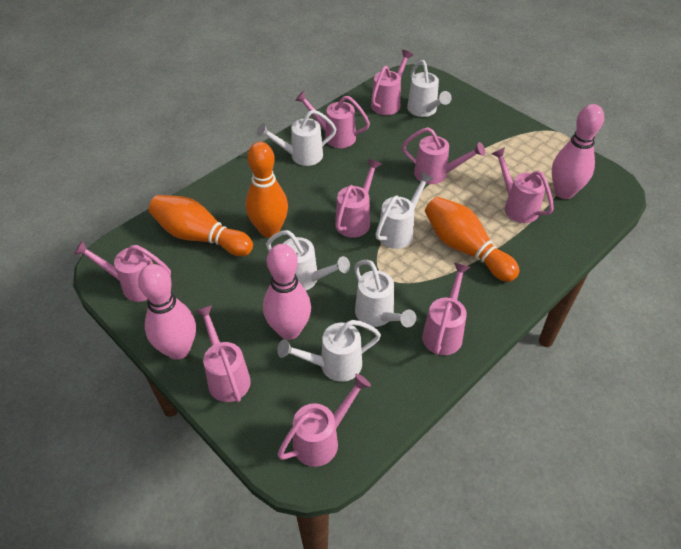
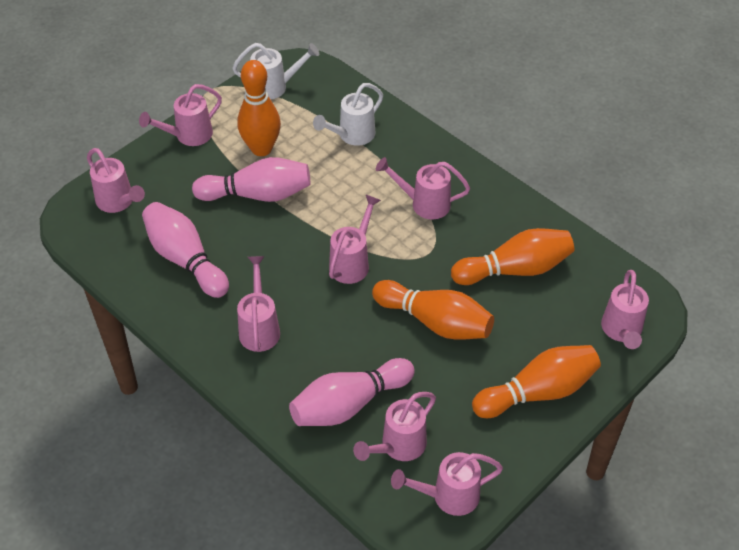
orange bowling pin: [149,195,253,256] [246,142,288,238] [425,197,519,282] = 3 -> [237,60,281,156] [372,280,494,340] [451,228,574,285] [472,345,601,418] = 4
pink watering can: [74,240,171,302] [195,305,251,402] [277,374,371,467] [295,91,370,148] [335,159,381,238] [371,50,413,115] [402,127,485,184] [422,263,470,355] [492,147,554,223] = 9 -> [87,148,145,213] [139,84,222,146] [237,256,280,352] [329,195,381,284] [353,392,436,461] [376,157,470,219] [391,452,503,516] [601,270,649,349] = 8
white watering can: [257,110,336,166] [266,230,350,290] [277,320,381,382] [354,260,416,327] [376,172,434,249] [407,60,452,117] = 6 -> [232,43,319,100] [313,83,383,146] = 2

